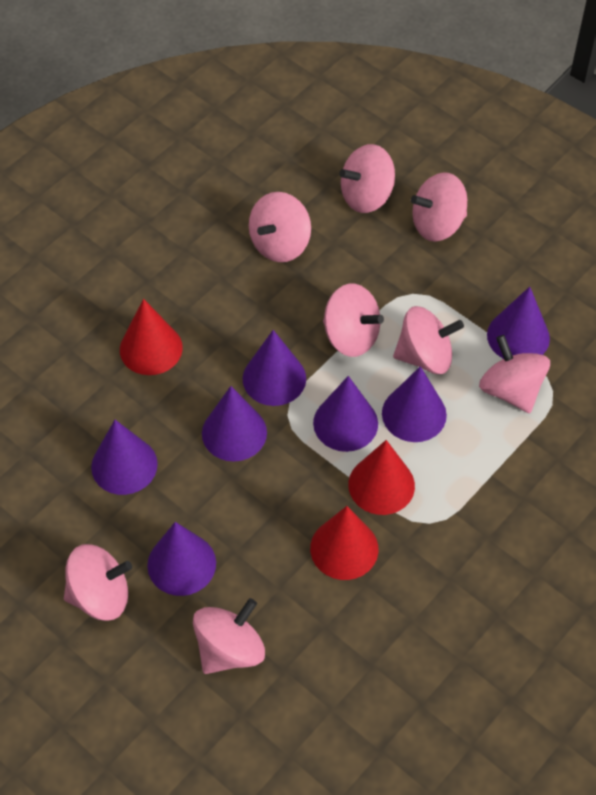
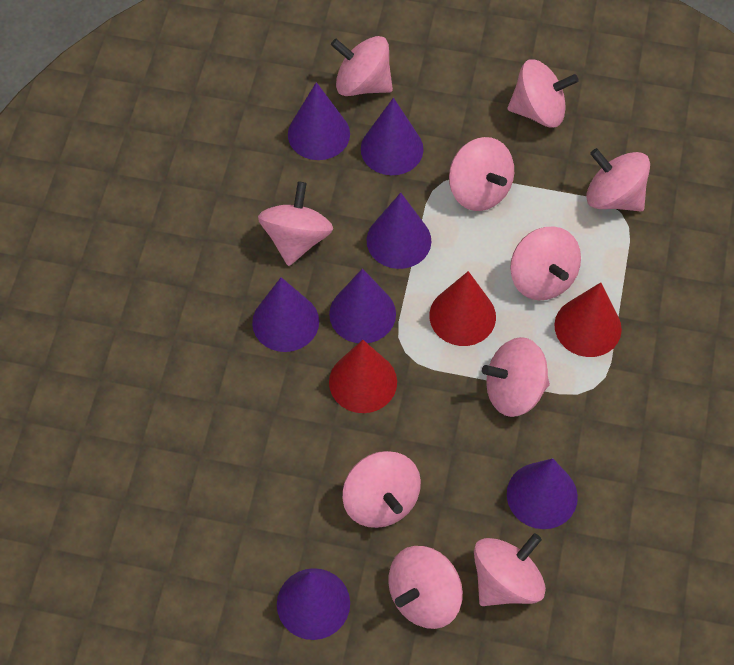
pink spinning top: [64,544,132,621] [193,598,265,674] [249,192,311,262] [323,283,384,357] [339,144,395,213] [393,306,464,374] [411,172,467,242] [479,335,550,413] = 8 -> [258,182,333,266] [331,36,393,96] [343,451,421,528] [388,546,463,629] [449,137,514,211] [474,533,546,606] [482,337,550,417] [507,59,579,127] [510,226,581,300] [586,148,650,212] = 10

